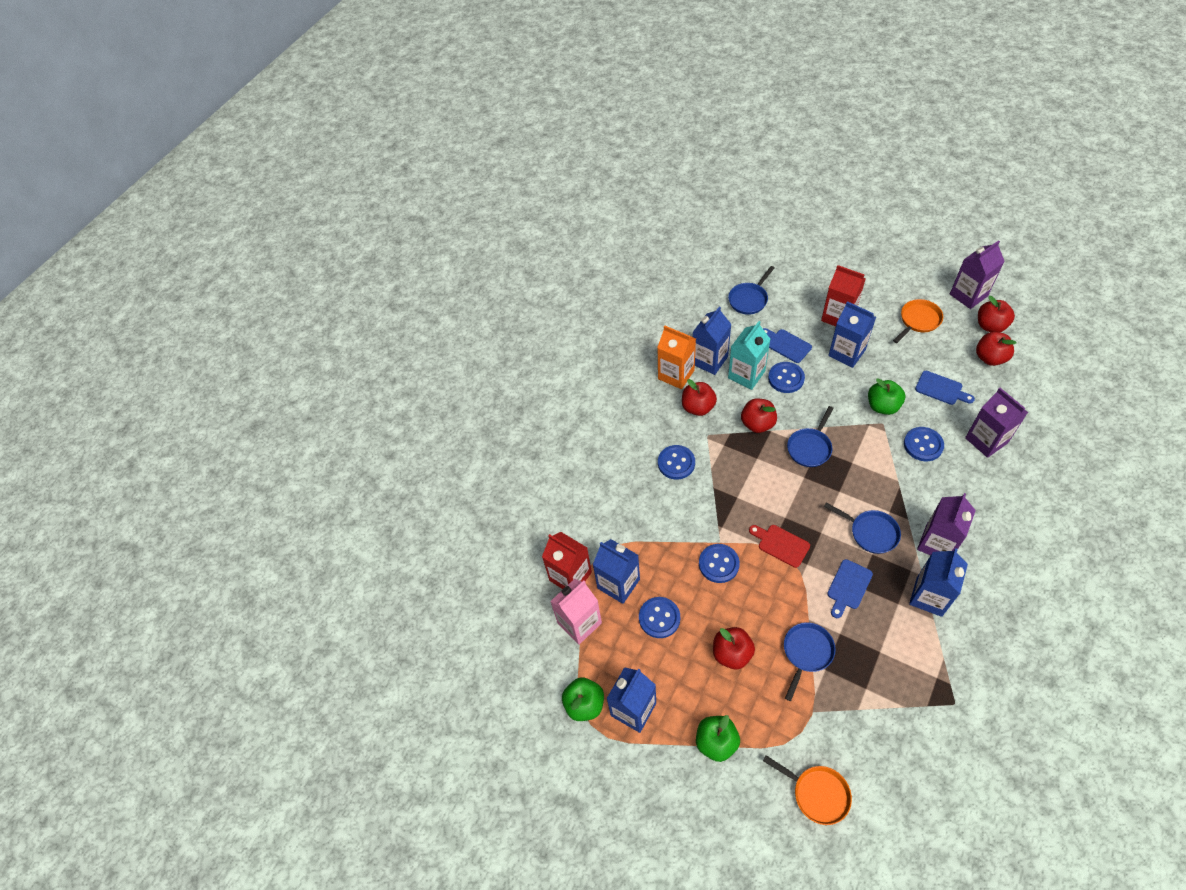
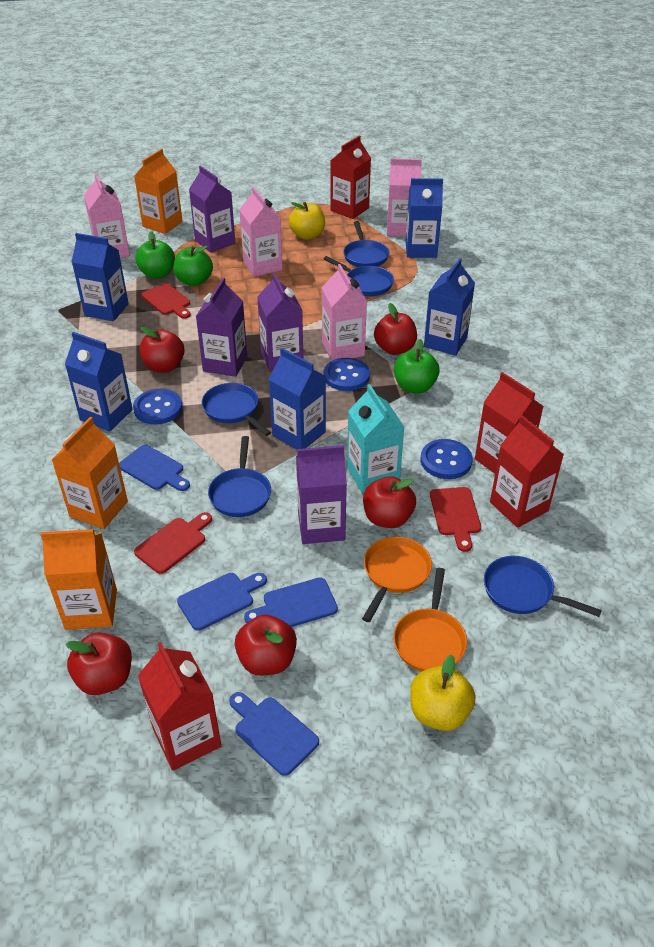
blue button: [639,597,680,638] [658,445,695,480] [699,544,740,583] [768,362,805,393] [904,427,944,461] = 5 -> [133,389,182,425] [324,358,370,391] [421,439,473,479] = 3
blue cutting board: [763,328,812,363] [827,559,873,618] [915,371,975,405] = 3 -> [119,445,190,491] [177,573,267,631] [229,692,319,776] [244,577,338,627] = 4
blue pan: [728,266,774,315] [784,622,836,701] [787,406,834,467] [824,502,901,554] = 4 -> [202,383,271,436] [208,436,271,517] [324,256,394,296] [343,221,389,267] [484,556,602,617] = 5
orange carton: [657,325,696,389] = 1 -> [40,529,117,630] [52,417,128,529] [134,149,183,234] = 3
pink carton: [550,579,602,645] = 1 -> [84,174,130,258] [239,187,283,277] [322,264,367,361] [387,158,422,237] = 4
purple carton: [917,493,976,555] [950,240,1005,309] [965,388,1028,458] = 3 -> [189,166,235,253] [196,278,247,377] [257,273,303,372] [296,445,347,544] = 4
red carton: [542,532,592,589] [821,265,866,326] = 2 -> [138,642,221,771] [330,136,371,219] [475,372,544,474] [490,415,564,528] = 4
red cutting board: [749,525,810,568] = 1 -> [134,512,212,574] [142,283,191,319] [430,487,481,552] = 3
yellow apple: none = 0 -> [289,202,325,240] [410,655,475,731] = 2

